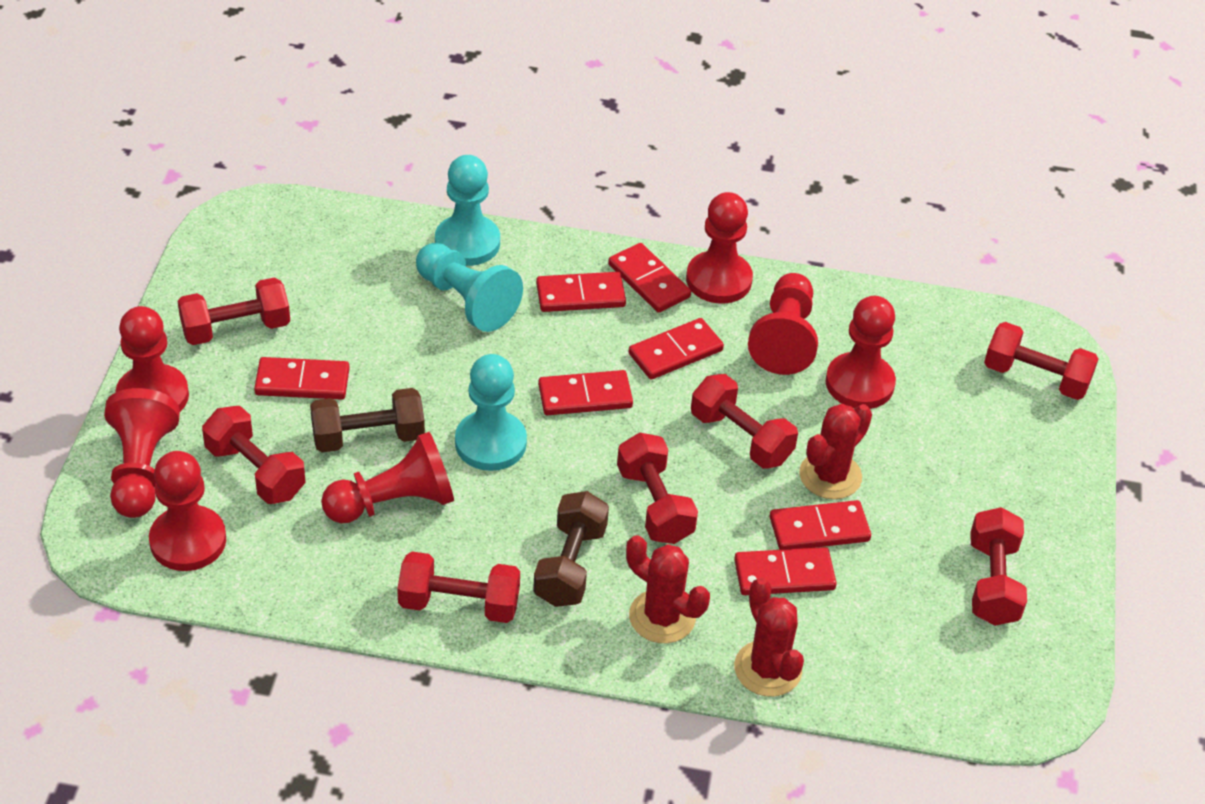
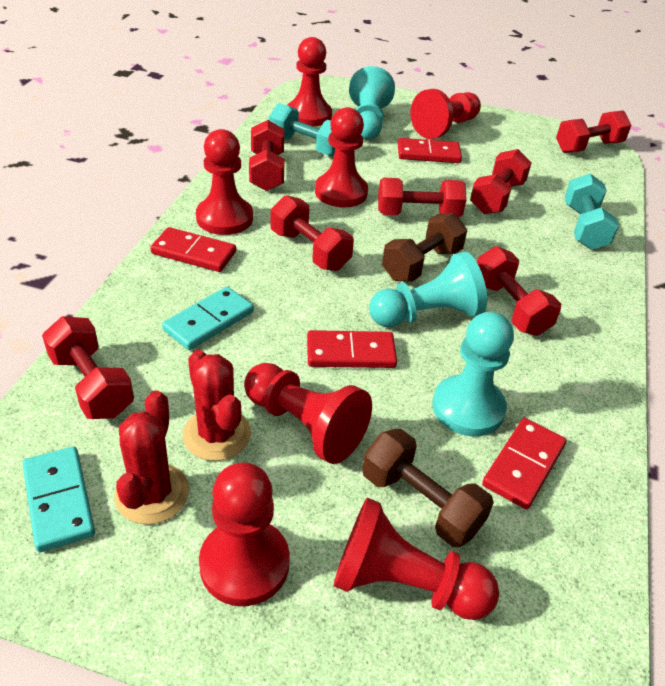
red cactus: [626,535,710,643] [734,577,804,697] [800,404,872,499] = 3 -> [114,390,189,524] [183,350,251,461] = 2
red domino: [254,357,349,400] [536,272,626,312] [538,370,633,415] [608,243,691,313] [629,318,724,380] [734,547,837,595] [770,500,871,550] = 7 -> [150,227,236,272] [307,330,397,368] [398,138,462,163] [482,418,567,509] = 4
turquoise domino: none = 0 -> [23,446,95,552] [162,287,254,350] = 2
turquoise dumbbell: none = 0 -> [269,103,335,157] [564,174,619,250] = 2

